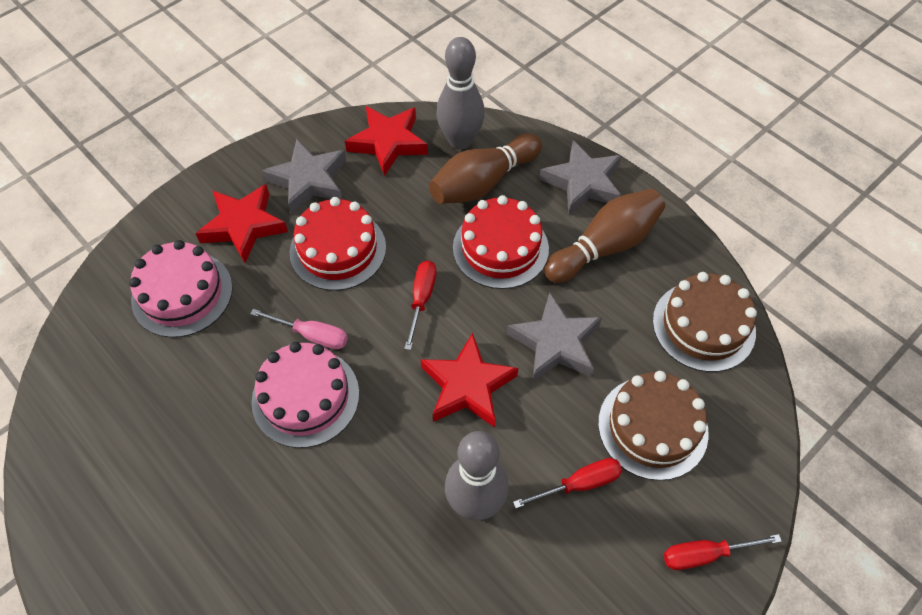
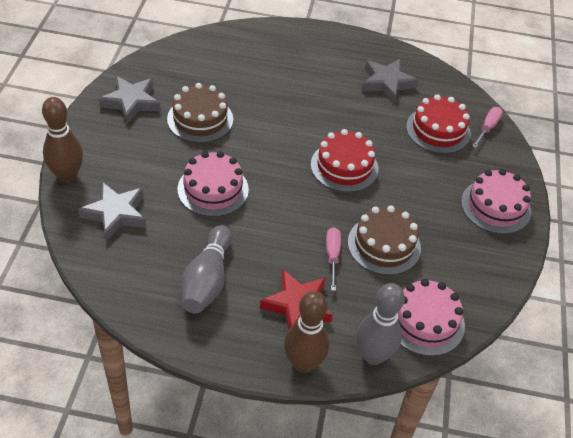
pink cake: [129,240,233,338] [251,342,359,448] = 2 -> [178,151,249,217] [398,279,465,356] [461,169,531,234] = 3
pink screwdriver: [250,309,348,349] = 1 -> [326,227,341,291] [472,107,503,148] = 2
red screwdriver: [404,261,436,350] [513,458,622,509] [664,534,782,570] = 3 -> none = 0
red star: [195,184,288,263] [345,106,428,176] [421,333,518,428] = 3 -> [260,269,333,329] = 1

